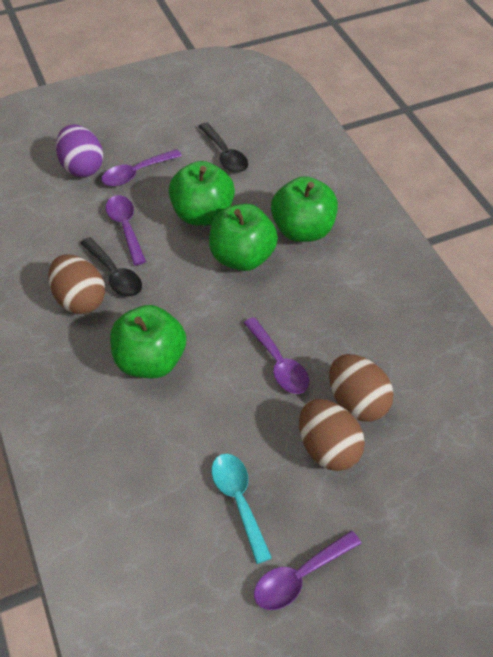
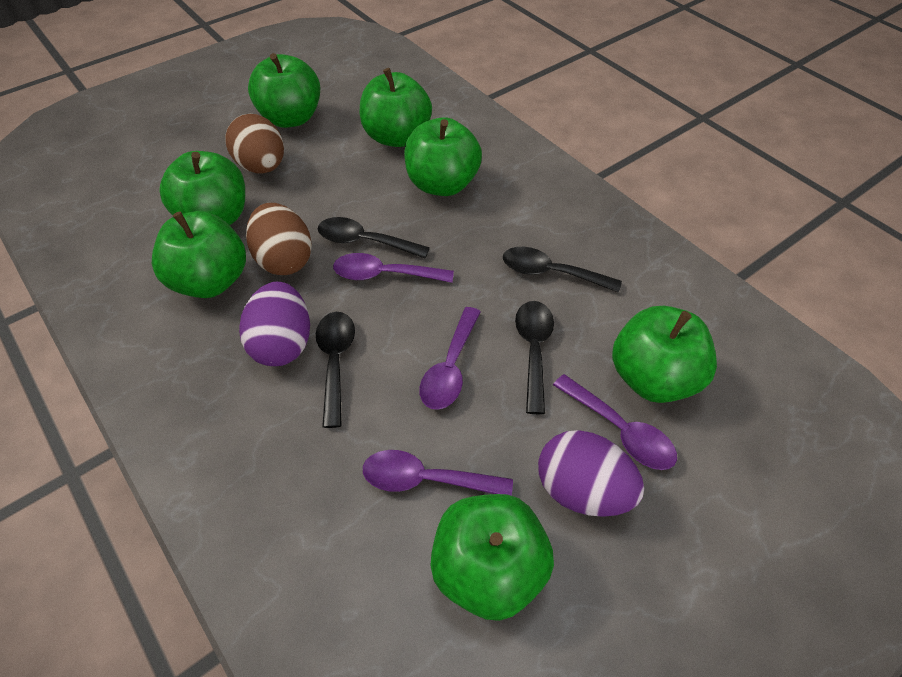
black spoon: [80,237,142,297] [198,123,248,173] = 2 -> [316,312,355,428] [318,217,430,258] [503,247,622,293] [515,301,554,414] = 4
brown egg: [48,255,105,314] [299,399,365,471] [329,354,394,422] = 3 -> [225,114,284,174] [246,203,312,275] = 2
green apple: [110,305,186,378] [169,161,235,226] [209,204,278,271] [271,176,338,242] = 4 -> [152,211,246,298] [159,151,245,225] [248,53,320,128] [360,68,432,147] [404,117,482,196] [430,494,554,621] [612,306,717,403] = 7
purple egg: [56,124,103,177] = 1 -> [239,282,310,366] [538,430,644,517] = 2
turquoise spoon: [212,454,272,564] = 1 -> none = 0

